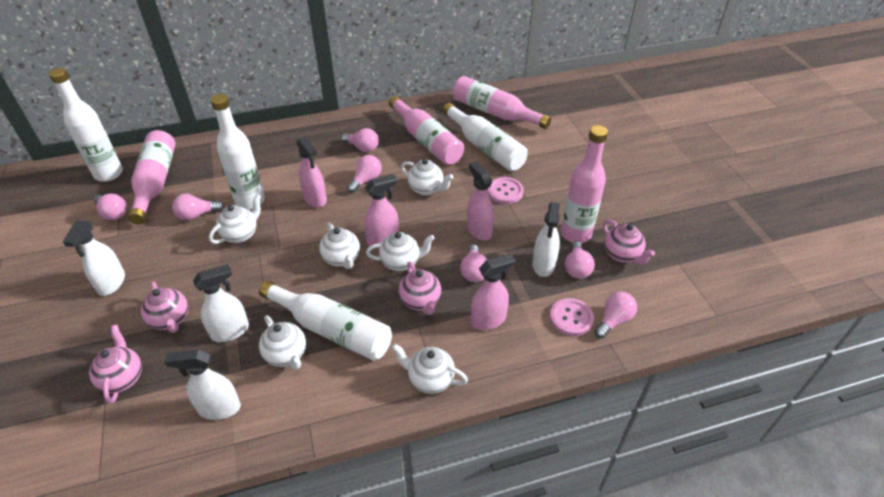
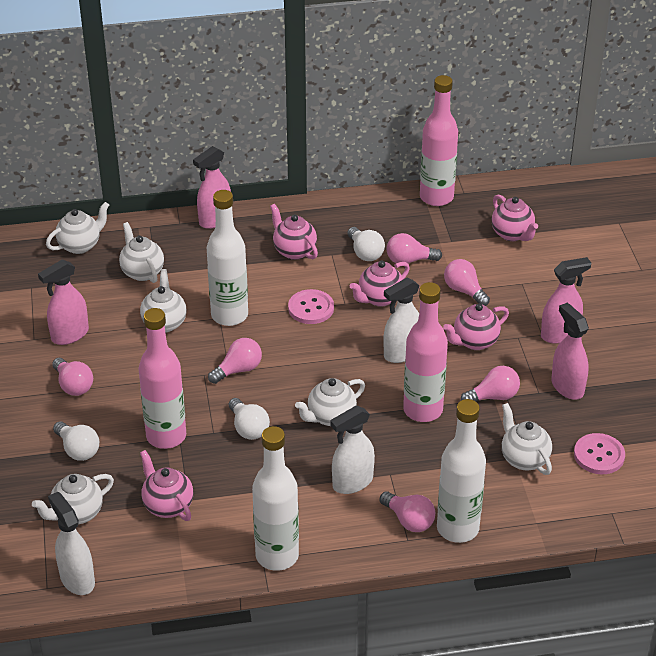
pink bottle: [128,130,176,224] [389,96,464,165] [452,76,551,129] [561,125,608,243] = 4 -> [138,308,186,449] [403,282,448,422] [420,75,458,206] = 3
pink light bulb: [94,194,127,220] [172,194,224,220] [341,128,379,152] [347,155,382,193] [460,244,487,282] [565,241,595,279] [594,291,637,339] = 7 -> [52,358,93,396] [208,338,262,384] [380,492,435,532] [387,233,442,263] [444,259,490,306] [461,366,520,401] = 6
pink teapot: [89,325,142,404] [141,282,188,333] [399,262,441,315] [603,219,655,264] = 4 -> [140,450,193,521] [270,204,318,260] [350,261,410,307] [443,304,509,350] [492,194,538,241] = 5
white bottle: [49,68,123,182] [210,94,265,210] [259,281,392,361] [442,103,528,171] = 4 -> [207,190,248,326] [252,426,299,571] [437,399,486,543] = 3
white light bulb: none = 0 -> [53,422,99,461] [229,398,270,440] [348,227,385,261] = 3
white spray bottle: [63,220,125,296] [164,349,241,420] [193,264,249,342] [532,202,560,277] = 4 -> [48,492,95,595] [330,406,375,494] [383,277,419,363] = 3

